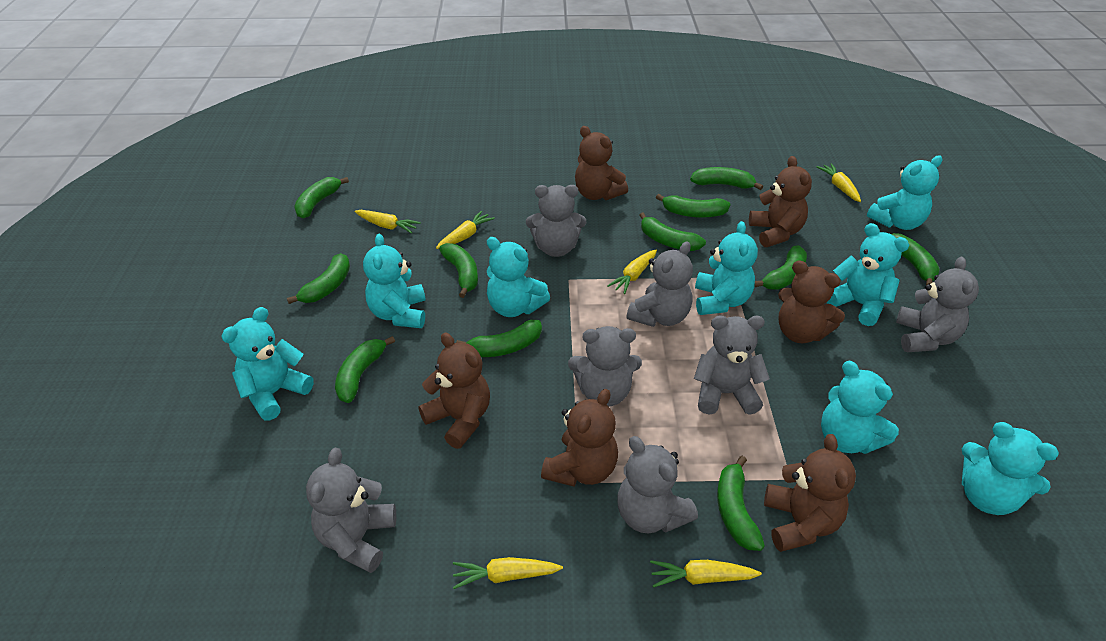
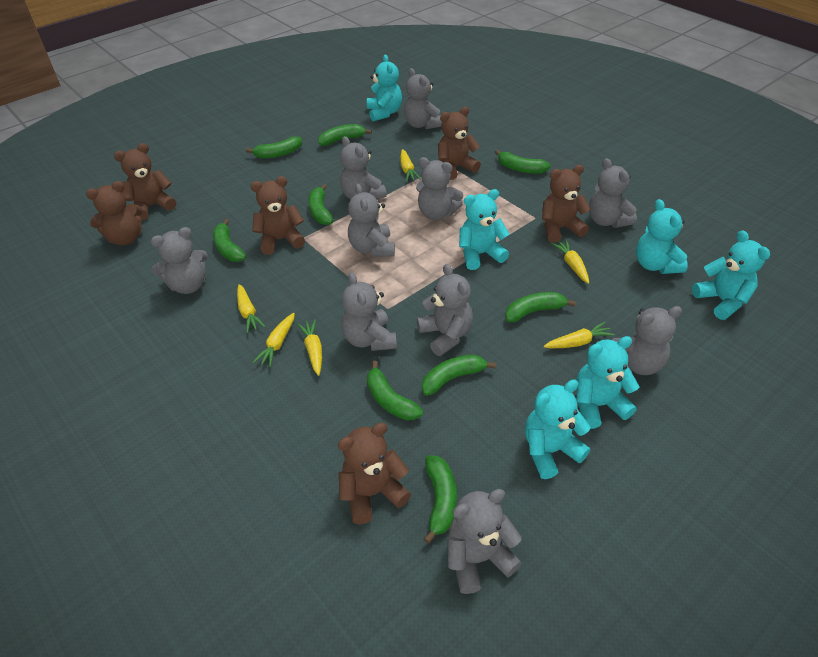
green banana: [287,253,350,304] [294,177,349,218] [335,336,395,403] [439,243,478,298] [456,320,542,357] [639,212,706,251] [656,194,731,218] [690,167,763,190] [717,456,765,551] [754,246,807,290] [891,233,940,285] = 11 -> [213,219,246,262] [246,136,302,158] [308,184,334,225] [318,124,372,146] [367,361,423,420] [422,354,496,396] [424,455,457,544] [495,149,551,174] [505,292,576,322] = 9
grey teddy bear: [306,448,396,573] [526,185,586,257] [568,326,642,407] [617,436,698,533] [627,241,693,327] [694,315,770,415] [896,257,979,352] = 7 -> [151,227,208,294] [340,136,387,199] [341,272,397,351] [348,184,395,257] [404,68,442,129] [416,157,463,220] [417,264,473,356] [448,489,522,594] [589,158,637,228] [612,306,682,375] = 10
turquoise teddy bear: [221,307,314,421] [363,234,426,328] [487,237,550,317] [695,221,758,315] [821,361,899,454] [827,223,909,326] [867,155,942,230] [962,422,1059,515] = 8 -> [367,55,402,121] [459,189,510,270] [525,379,590,479] [576,336,639,429] [636,199,688,274] [692,230,770,320] = 6

